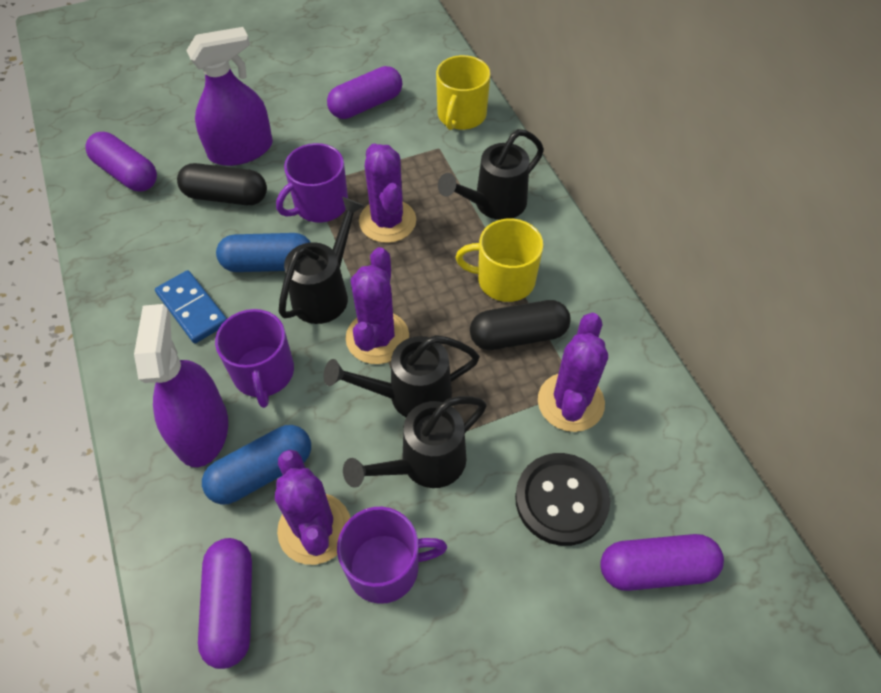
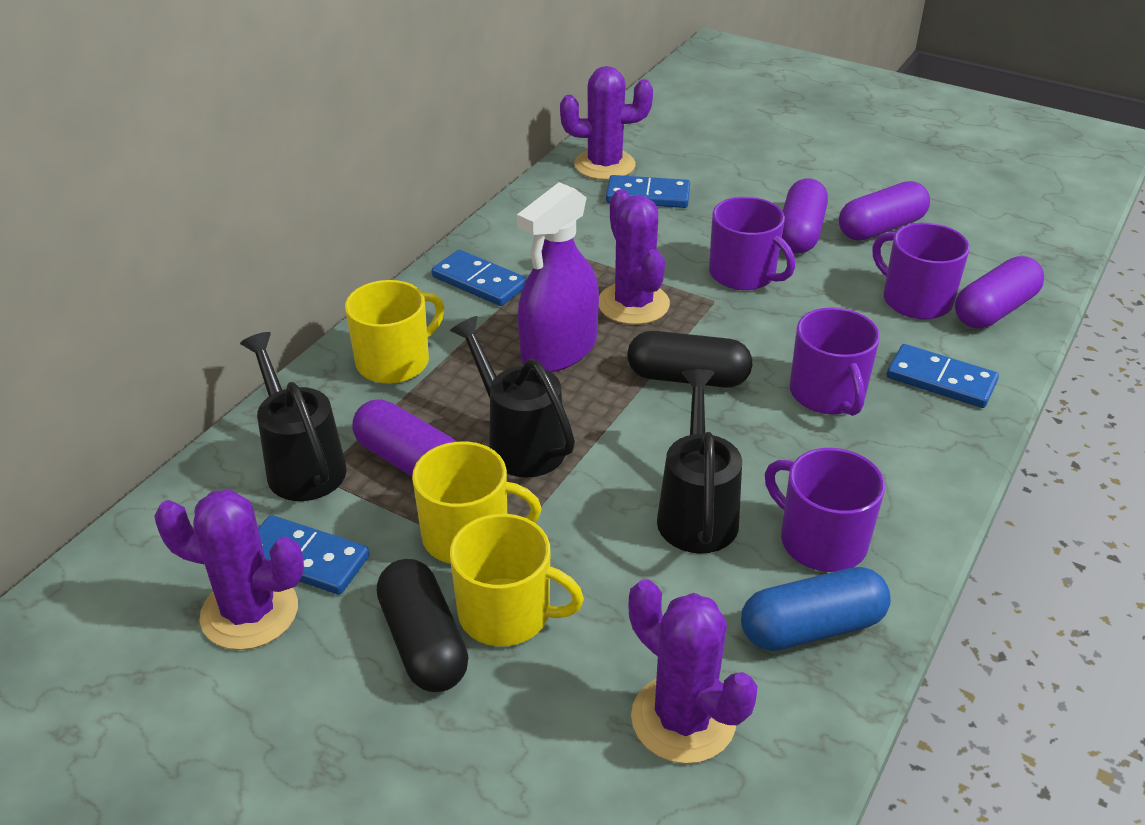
black button: [515,453,610,546] = 1 -> none = 0
black watering can: [279,197,364,324] [323,335,480,417] [343,396,487,488] [438,129,544,220] = 4 -> [240,332,347,501] [450,316,575,478] [657,369,742,554] = 3
blue capsule: [202,425,311,505] [216,233,311,272] = 2 -> [741,567,891,651] = 1
blue domino: [155,270,227,343] = 1 -> [258,515,370,595] [432,250,527,306] [606,175,690,208] [887,344,999,408] = 4
purple mug: [215,309,294,408] [276,143,348,223] [337,507,447,604] = 3 -> [709,197,795,290] [765,448,885,572] [790,307,880,416] [872,223,970,319] = 4
purple spray bottle: [134,304,228,467] [186,27,273,166] = 2 -> [517,182,599,372] = 1
yellow mug: [436,55,490,130] [455,219,543,302] = 2 -> [345,280,445,384] [412,441,541,564] [450,514,584,646] = 3

